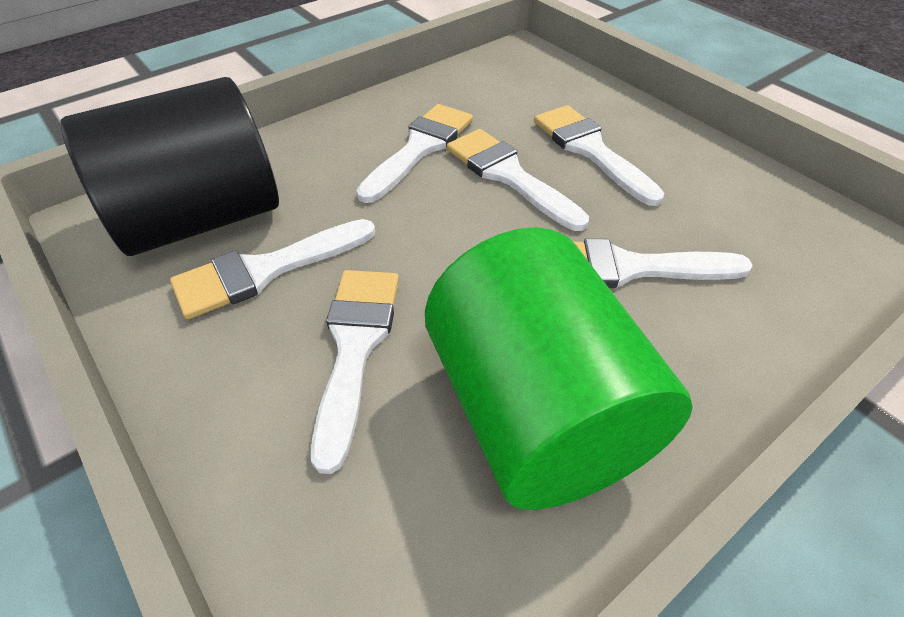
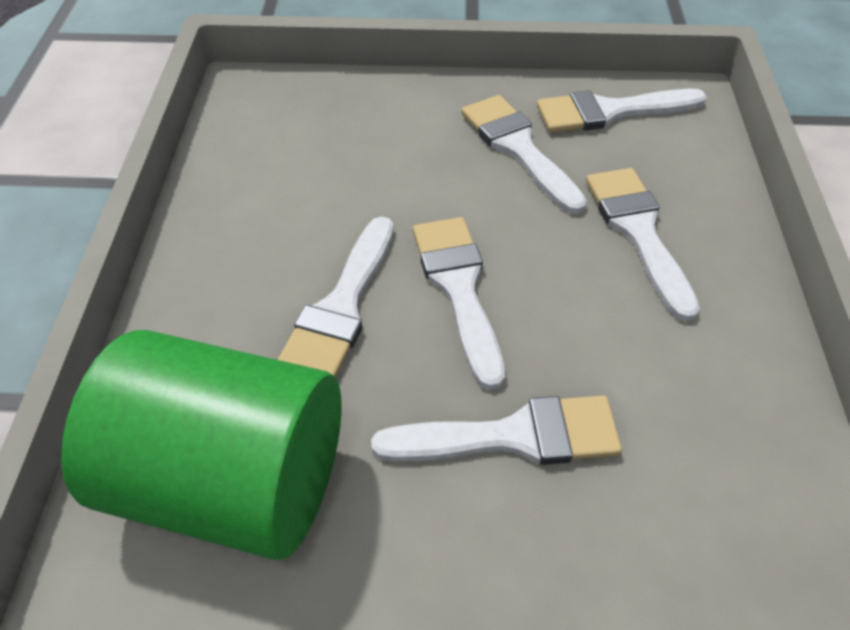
black cylinder: [61,77,279,256] = 1 -> none = 0

